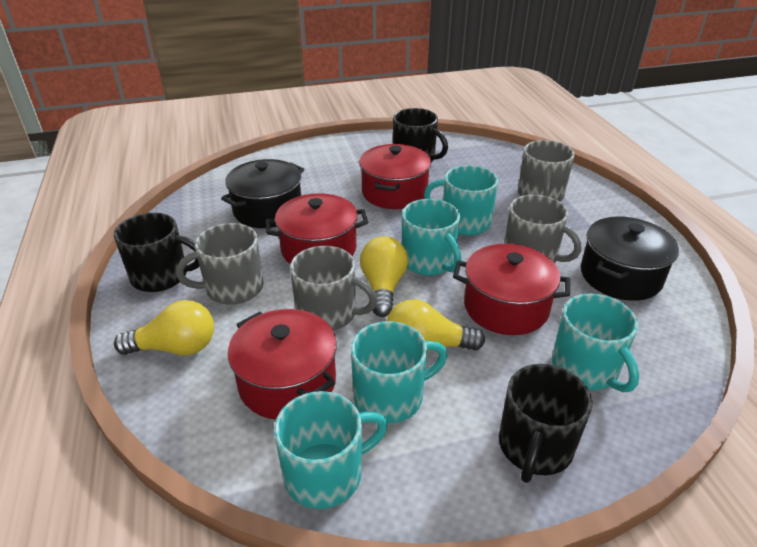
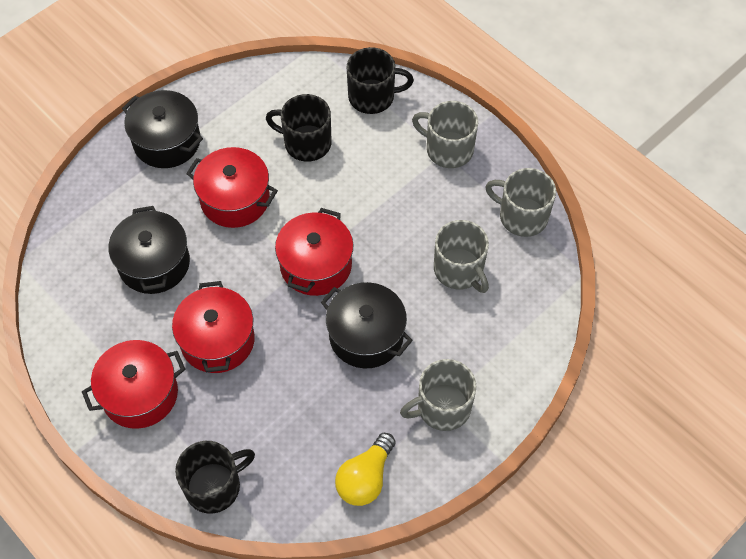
black pot: [221,159,304,228] [581,217,679,301] = 2 -> [109,206,190,294] [122,90,203,168] [321,282,413,368] = 3
turquoise mug: [274,391,388,509] [351,321,448,423] [402,199,462,275] [424,165,498,236] [552,293,640,393] = 5 -> none = 0
yellow light bulb: [114,300,214,355] [360,236,408,317] [387,299,485,351] = 3 -> [335,433,395,506] = 1

